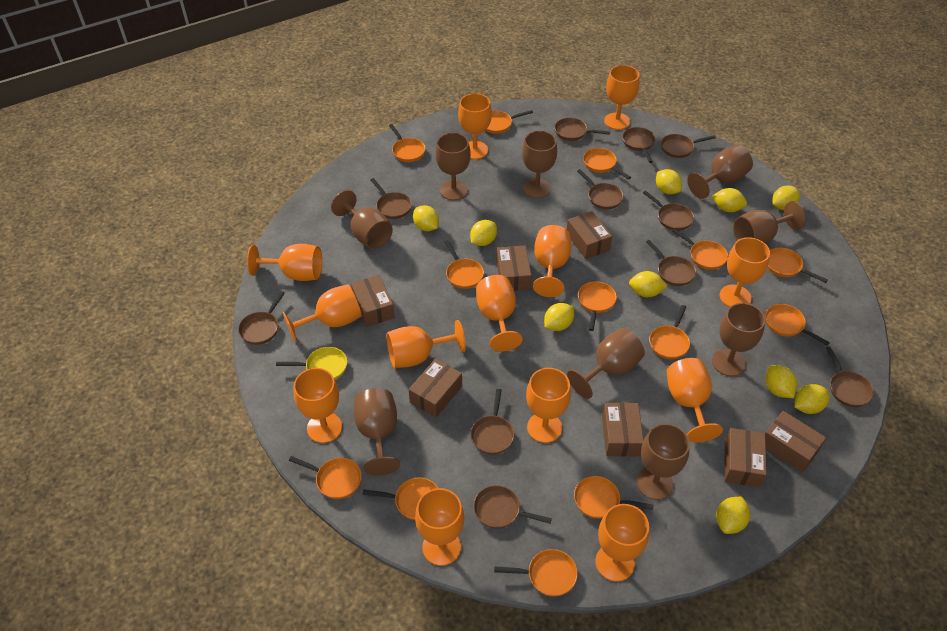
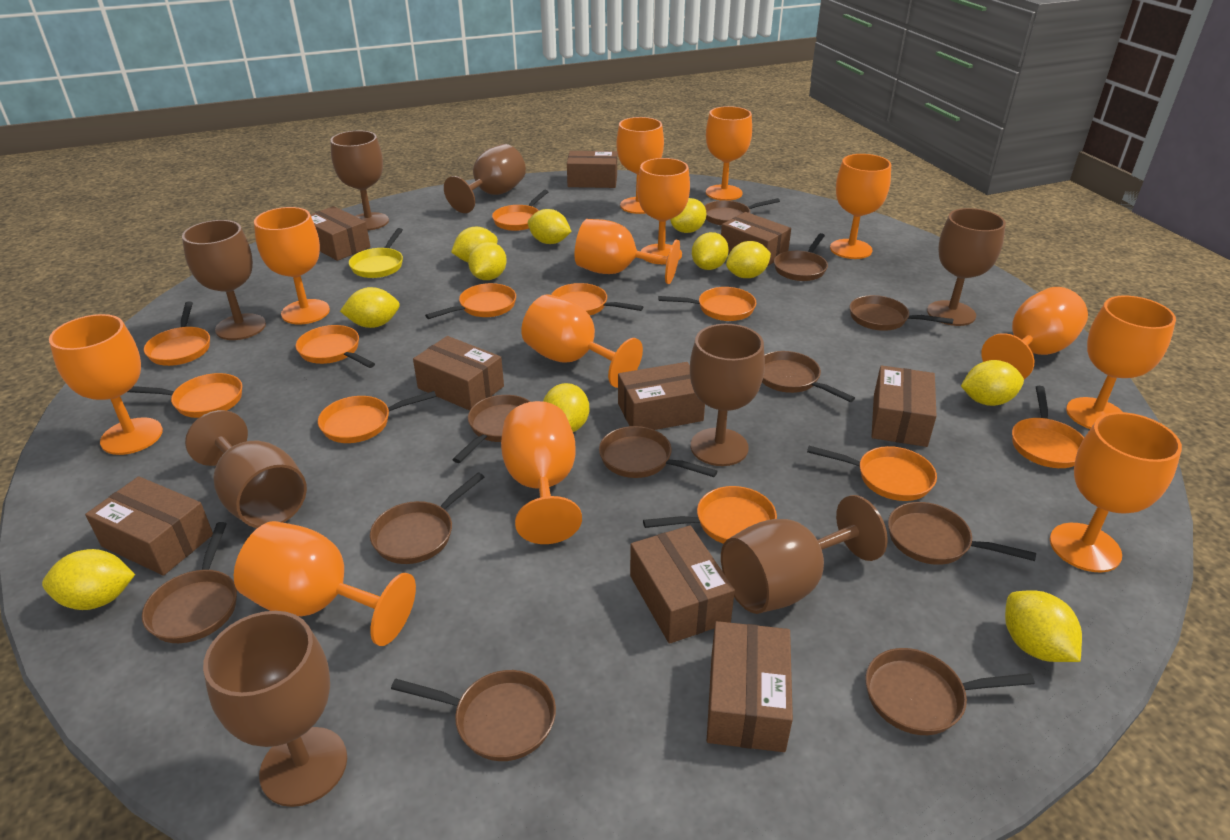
brown box: [351,275,395,327] [409,359,462,418] [497,245,531,291] [567,211,612,259] [602,403,644,456] [724,428,766,488] [765,411,826,473] = 7 -> [85,476,213,576] [310,206,371,261] [413,336,504,411] [567,151,617,188] [618,362,705,430] [630,525,735,644] [707,621,793,752] [721,212,791,266] [872,365,937,447] = 9
brown goblet: [331,190,393,249] [354,388,400,476] [435,133,471,200] [522,131,557,198] [567,328,645,399] [636,424,690,500] [687,145,753,199] [712,303,765,376] [733,201,806,244] = 9 -> [182,220,266,340] [185,410,307,528] [203,611,347,807] [330,130,389,230] [444,144,526,213] [690,324,765,466] [721,495,888,614] [927,208,1006,326] = 8
orange pan: [289,456,361,499] [362,478,438,520] [389,124,425,162] [445,240,484,289] [485,110,533,134] [494,549,578,597] [574,476,653,519] [578,281,617,331] [583,148,631,180] [649,305,690,359] [672,228,728,270] [765,304,830,346] [767,248,828,283] = 13 -> [127,373,242,418] [144,301,210,366] [296,325,375,368] [318,391,436,443] [425,283,516,319] [492,190,549,231] [551,283,643,315] [643,486,777,544] [658,287,756,321] [807,446,937,501] [1012,386,1084,468] = 11
yellow lemon: [413,205,439,231] [470,220,497,246] [544,303,574,331] [629,271,667,297] [656,169,682,194] [712,188,747,212] [716,497,750,534] [765,365,797,398] [772,186,800,210] [795,384,829,414] = 10 -> [42,549,135,610] [340,287,400,328] [451,227,498,262] [468,242,507,280] [528,209,572,244] [543,383,589,432] [670,198,706,233] [692,232,729,270] [726,241,771,278] [961,360,1024,406] [1005,591,1082,662] = 11

